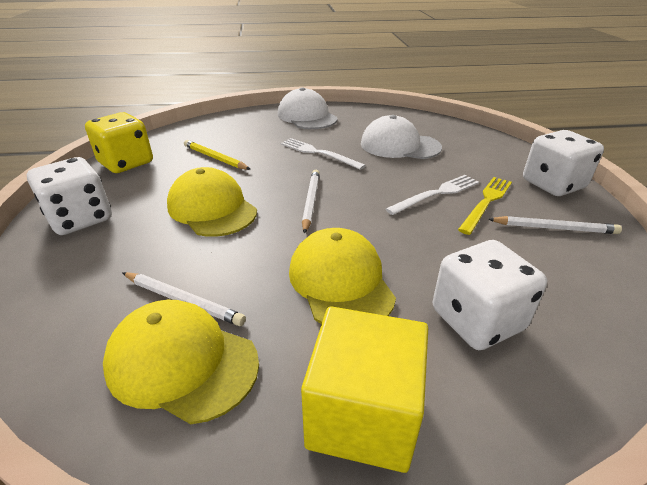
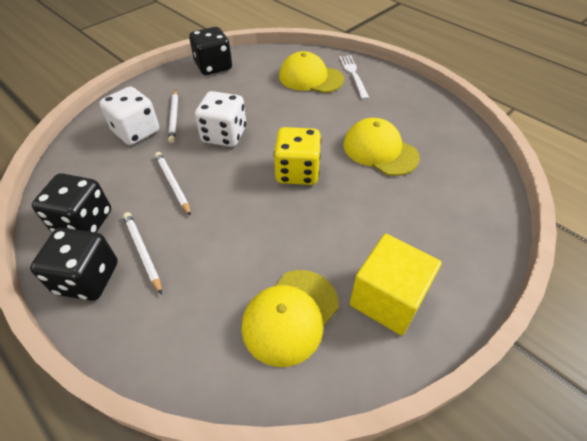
black dice: none = 0 -> [30,228,118,301] [32,173,111,232] [189,27,232,75] = 3
white cap: [278,87,338,129] [361,115,442,159] = 2 -> none = 0
white dice: [27,157,112,235] [433,240,547,350] [523,130,604,196] = 3 -> [99,86,159,145] [195,91,246,147] = 2
white fork: [281,138,366,170] [386,175,479,215] = 2 -> [339,55,369,100] = 1
yellow fork: [458,177,512,235] = 1 -> none = 0
yellow pencil: [184,140,251,170] = 1 -> none = 0

